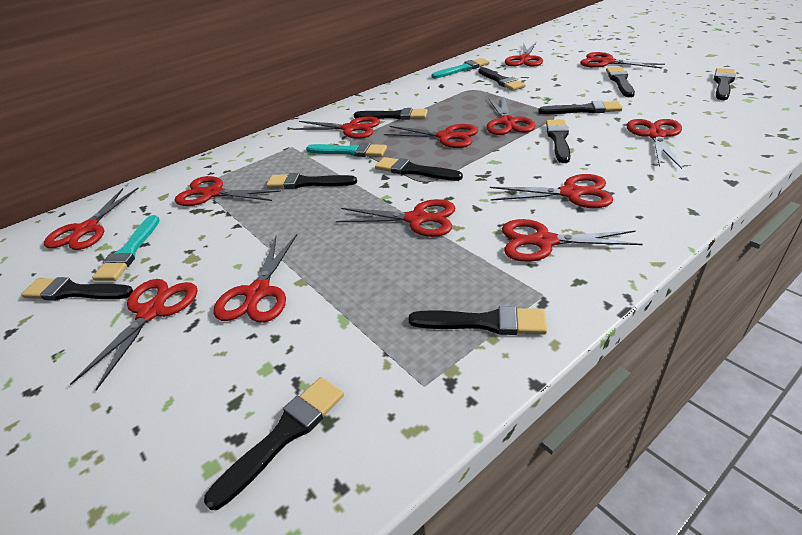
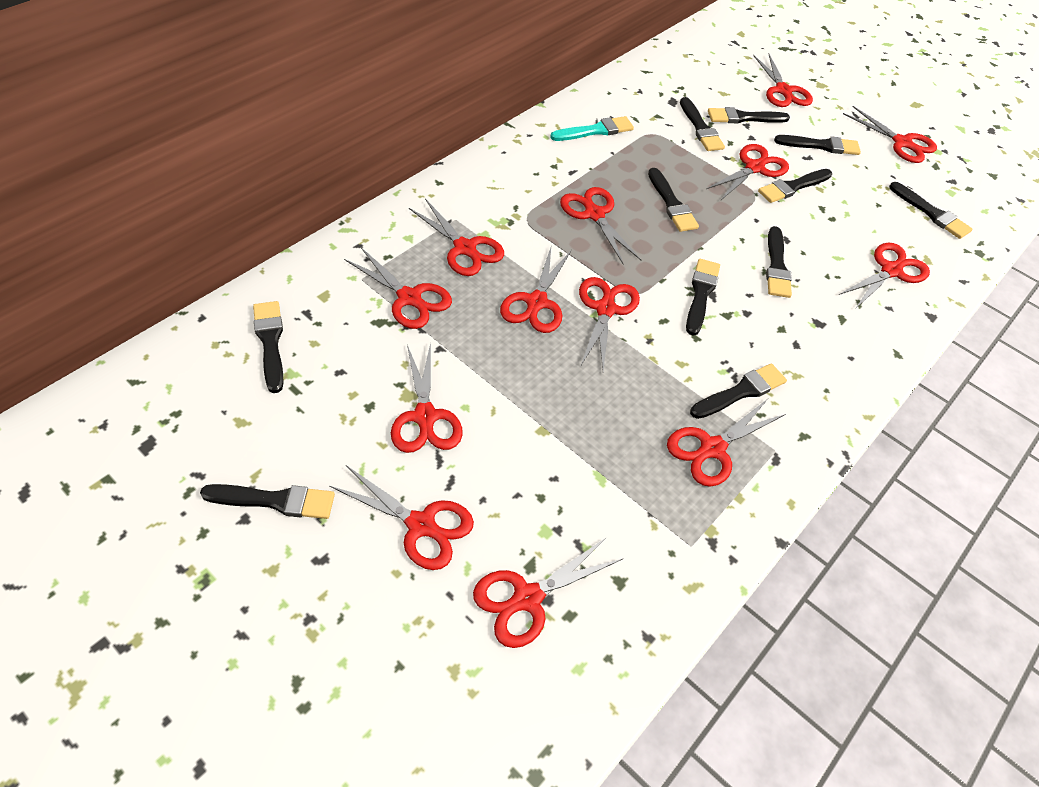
turquoise brush: [92,215,160,281] [306,143,387,157] [431,58,490,78] = 3 -> [550,116,634,141] = 1

